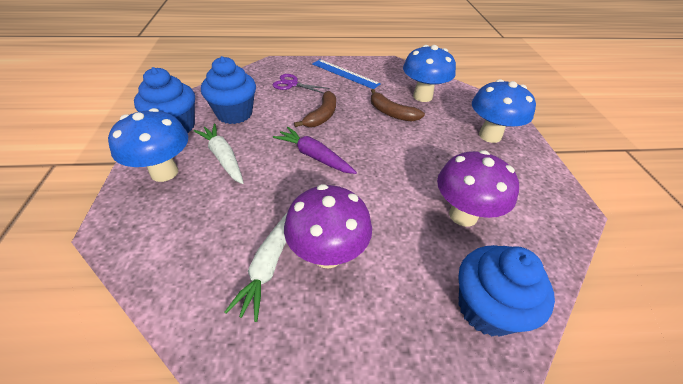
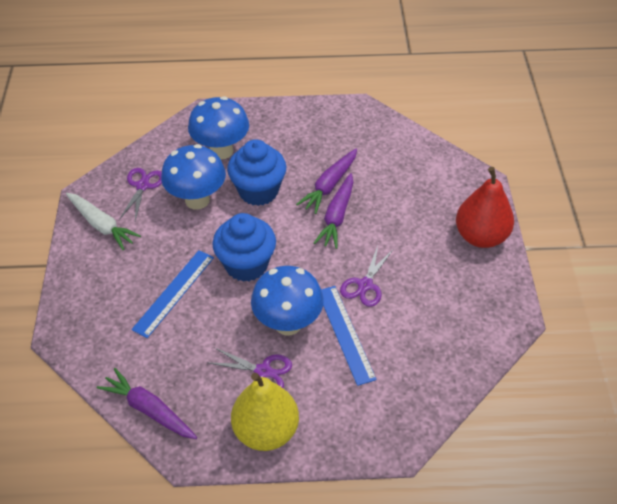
blue cupcake: [134,67,195,133] [201,56,256,124] [458,245,555,337] = 3 -> [212,213,276,282] [227,139,286,206] = 2
blue ruler: [312,59,381,89] = 1 -> [131,250,214,338] [321,286,377,386] = 2
brown banana: [294,91,336,127] [371,89,425,122] = 2 -> none = 0
purple carrot: [273,127,357,174] = 1 -> [97,368,197,439] [296,149,357,214] [314,173,353,249] = 3
purple mushroom: [284,184,372,269] [437,150,519,227] = 2 -> none = 0
purple scissors: [273,74,330,94] = 1 -> [119,168,162,221] [209,347,292,388] [340,246,393,307] = 3
red pear: none = 0 -> [456,167,514,248] = 1
white carrot: [194,123,244,184] [225,212,288,322] = 2 -> [66,193,141,251] = 1
yellow pear: none = 0 -> [231,373,299,451] = 1

